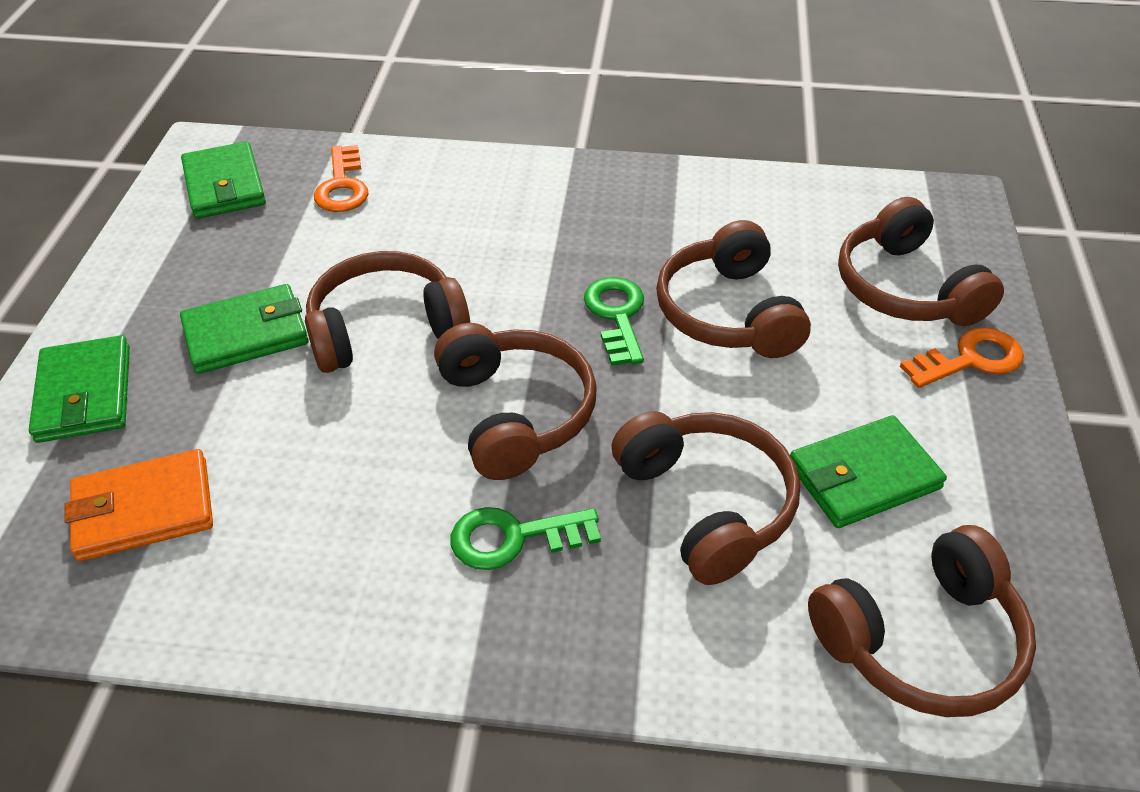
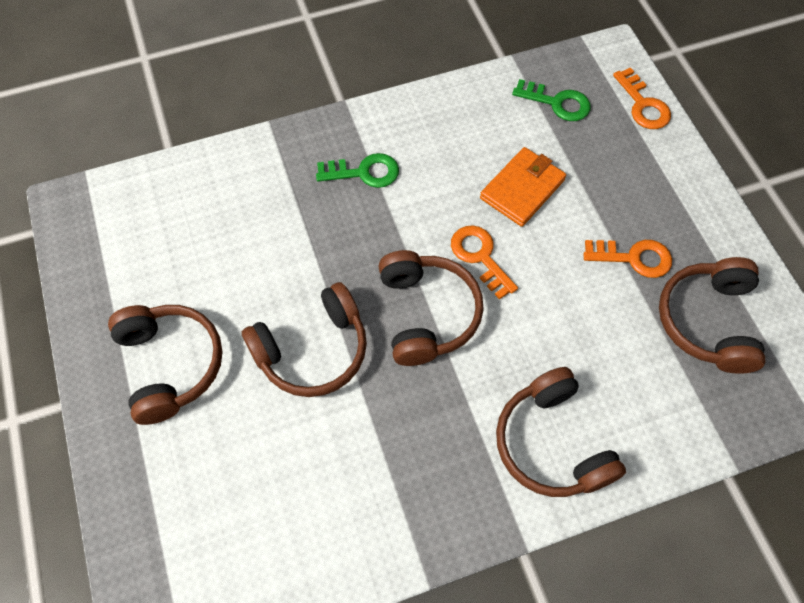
brown headphones: [305,251,470,373] [434,323,597,480] [611,411,800,585] [656,220,811,358] [808,525,1036,717] [838,197,1004,326] = 6 -> [108,305,222,425] [242,282,367,397] [378,250,484,366] [496,367,626,497] [659,257,765,374] = 5
green wallet: [29,335,130,443] [180,284,309,374] [181,141,266,219] [790,415,947,528] = 4 -> none = 0
orange key: [314,145,369,212] [900,327,1024,388] = 2 -> [451,225,518,300] [583,240,672,278] [613,67,671,129] = 3

